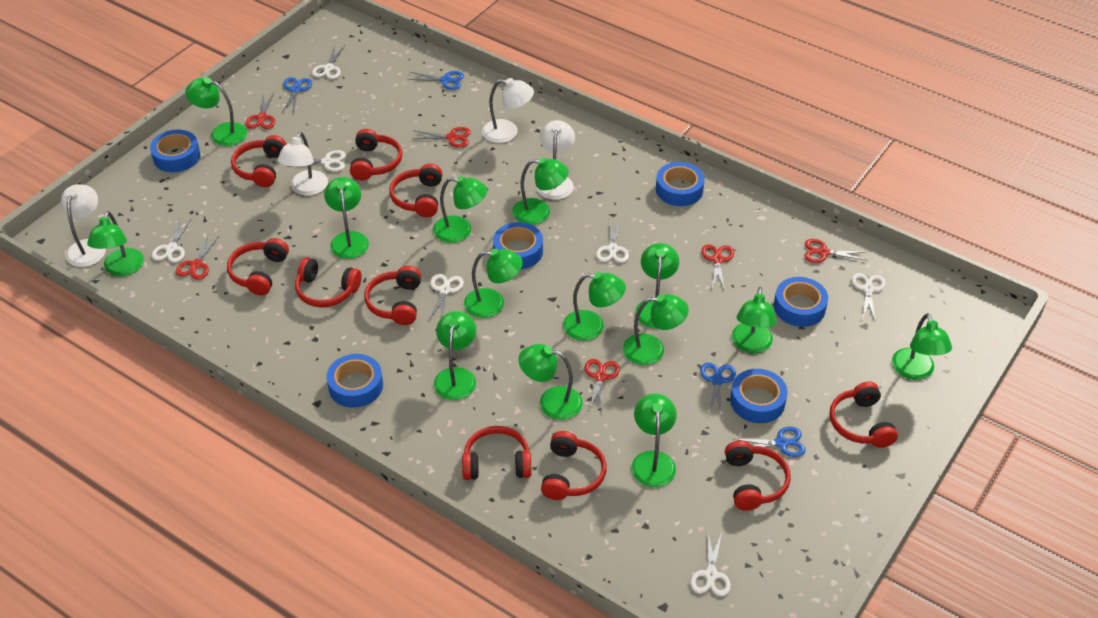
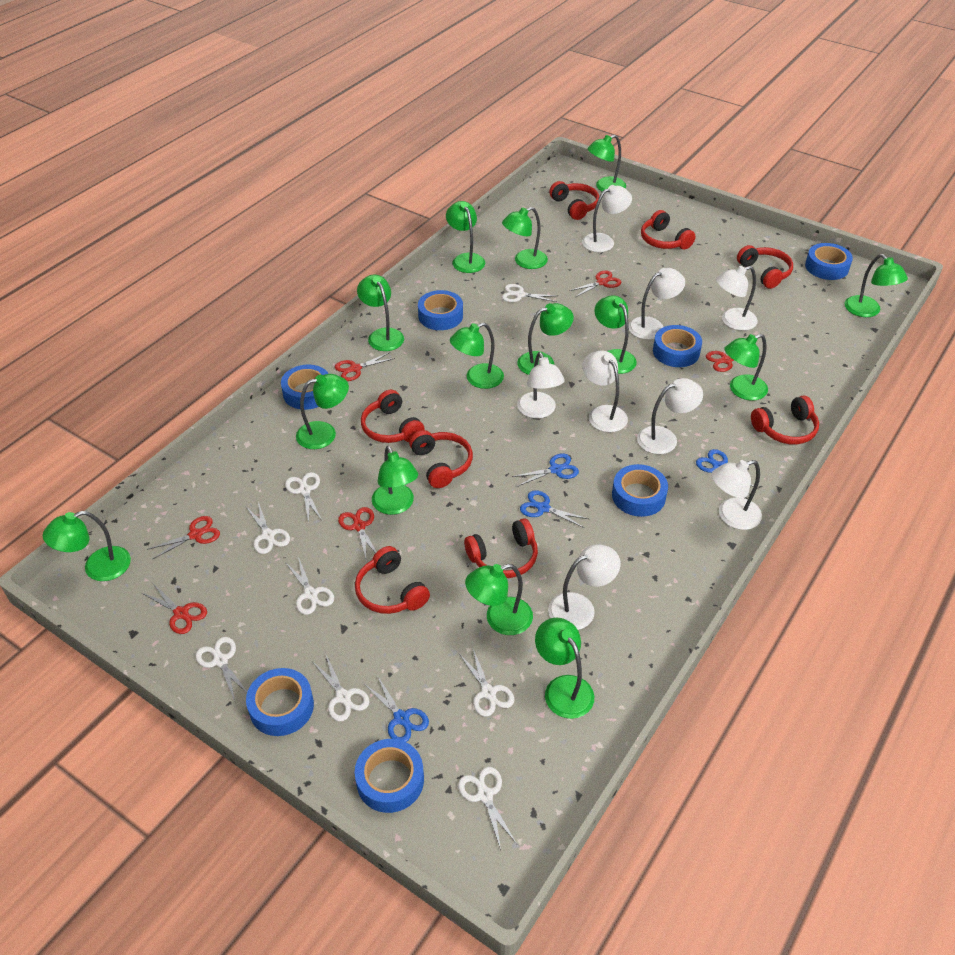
blue tape: [150,130,200,172] [327,354,383,408] [493,222,543,269] [656,162,705,206] [730,369,788,423] [774,277,828,327] = 6 -> [246,668,314,736] [281,365,329,410] [355,739,424,813] [418,290,463,330] [612,464,668,517] [653,325,702,367] [805,243,853,280] = 7
red headphones: [227,238,289,295] [231,135,286,187] [295,257,362,307] [350,129,402,181] [364,266,421,325] [389,164,442,217] [462,426,532,480] [541,431,607,500] [725,440,791,511] [829,382,898,448] = 10 -> [355,546,430,614] [361,390,425,443] [409,430,473,488] [464,518,538,578] [549,181,599,220] [641,210,696,249] [737,245,793,289] [751,396,819,445] = 8
white lamp: [61,184,106,267] [277,132,328,196] [482,78,534,143] [537,120,575,200] = 4 -> [517,352,565,419] [548,544,620,630] [582,185,632,252] [582,351,628,432] [629,268,685,340] [637,378,703,454] [711,460,762,530] [716,266,758,331] = 8
white scissors: [152,218,191,263] [286,150,346,172] [312,45,345,79] [429,274,464,320] [596,219,629,263] [690,530,731,596] [852,273,886,320] = 7 -> [196,637,247,701] [246,502,290,554] [285,472,322,523] [285,557,334,615] [312,655,370,722] [458,767,517,850] [459,649,514,717] [502,284,557,302] = 8

